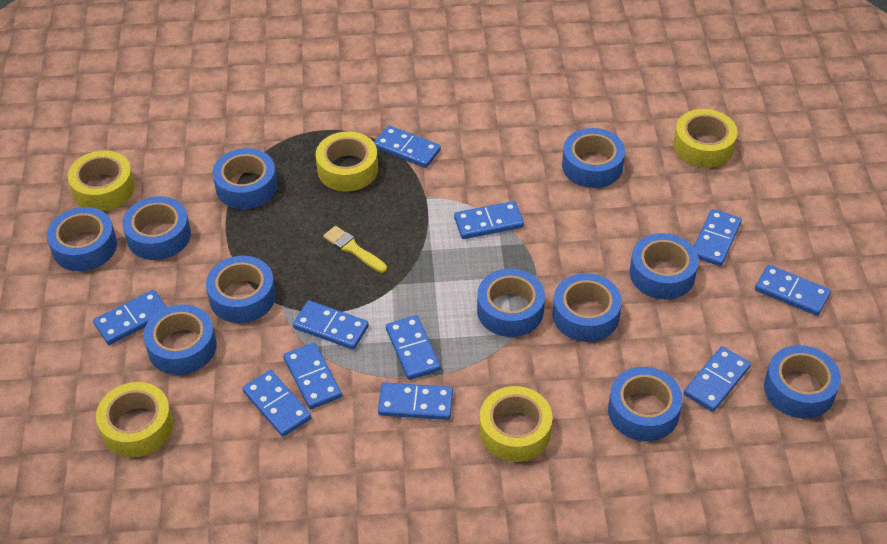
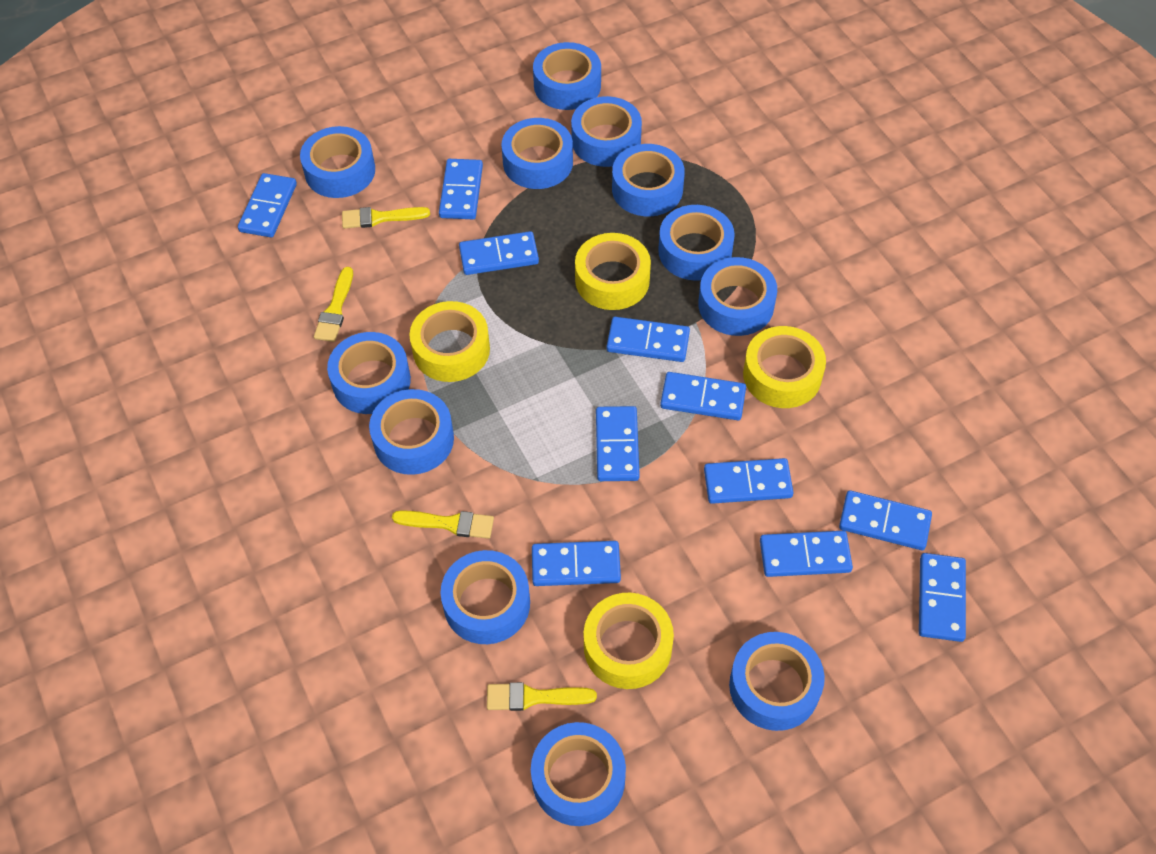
blue tape: [47,207,117,271] [122,196,191,260] [143,304,217,375] [206,256,276,323] [212,148,277,209] [477,269,545,337] [552,273,622,342] [562,128,625,188] [608,367,683,441] [630,233,699,300] [764,345,841,419] = 11 -> [300,126,375,198] [327,332,411,414] [369,389,454,475] [440,550,530,644] [502,118,573,189] [531,722,626,826] [533,42,601,110] [571,96,642,167] [612,144,685,216] [658,205,735,281] [698,257,777,336] [729,632,825,731] = 12
yellow brush: [323,226,387,273] = 1 -> [314,267,353,342] [342,207,430,229] [392,510,494,539] [487,682,597,711] = 4
yellow tape: [68,150,135,211] [96,382,173,457] [316,131,378,191] [479,386,553,462] [673,109,737,168] = 5 -> [409,301,490,382] [575,233,651,310] [584,593,674,689] [743,326,826,408] = 4

